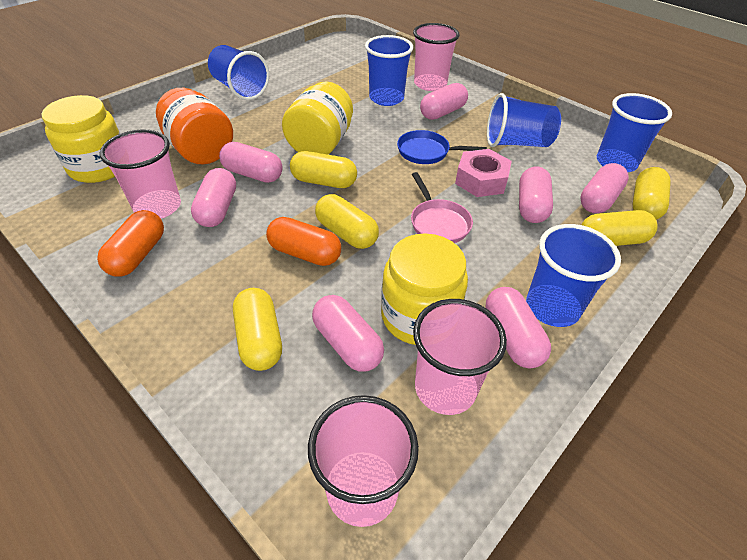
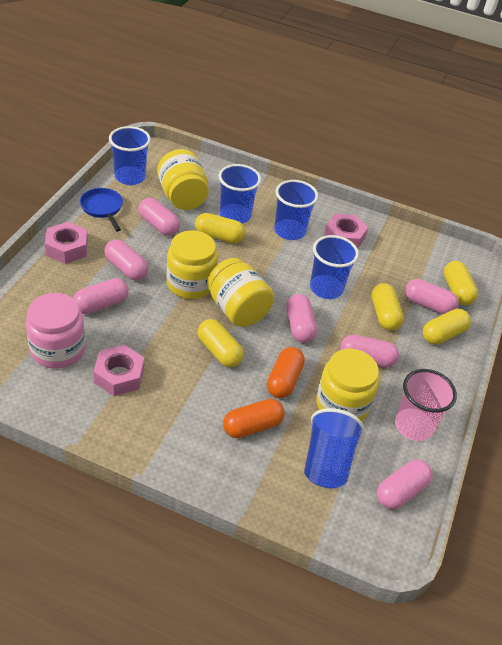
orange jar: [156,88,233,165] = 1 -> none = 0
pink cup: [100,129,181,219] [308,395,419,527] [413,23,459,91] [413,299,507,415] = 4 -> [395,369,457,441] = 1
pink jar: none = 0 -> [26,293,85,369] = 1
pink nut: [455,149,512,197] = 1 -> [45,222,88,264] [93,345,144,396] [324,213,368,249] = 3
pink pan: [411,172,473,243] = 1 -> none = 0
yellow jar: [42,95,120,183] [282,81,353,155] [381,233,468,345] = 3 -> [157,149,209,210] [166,230,218,299] [207,258,274,327] [316,349,379,421] = 4

